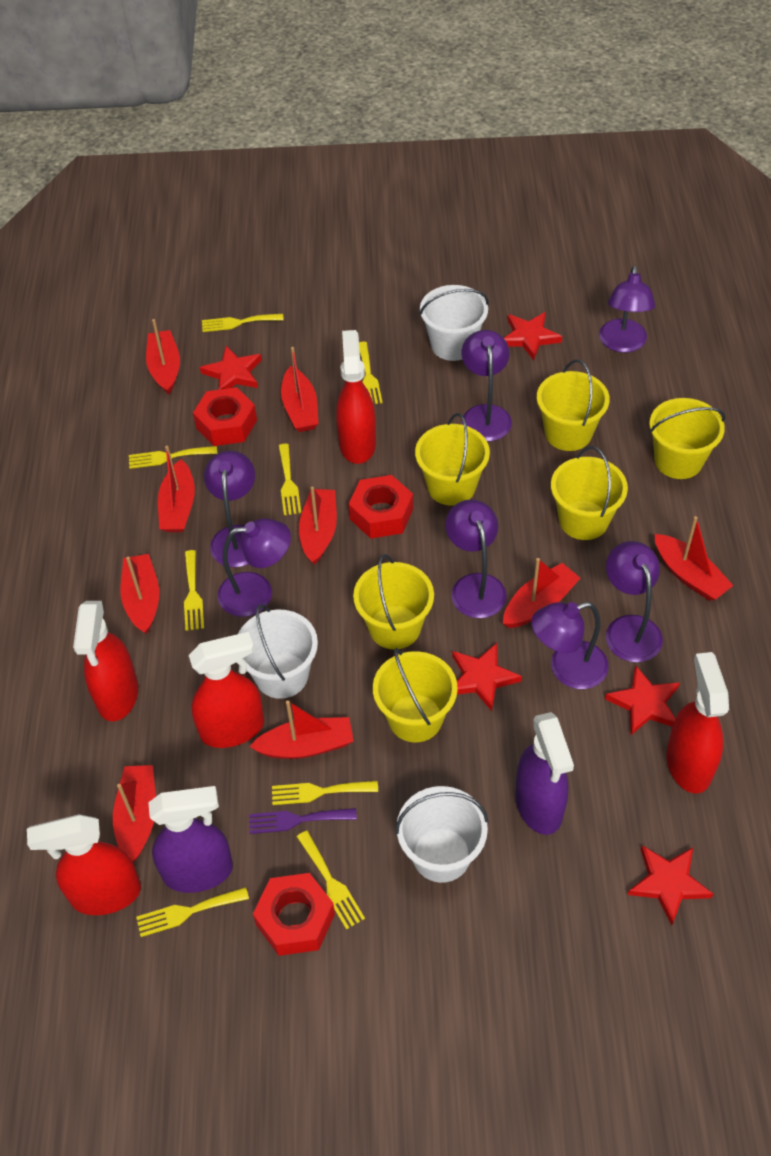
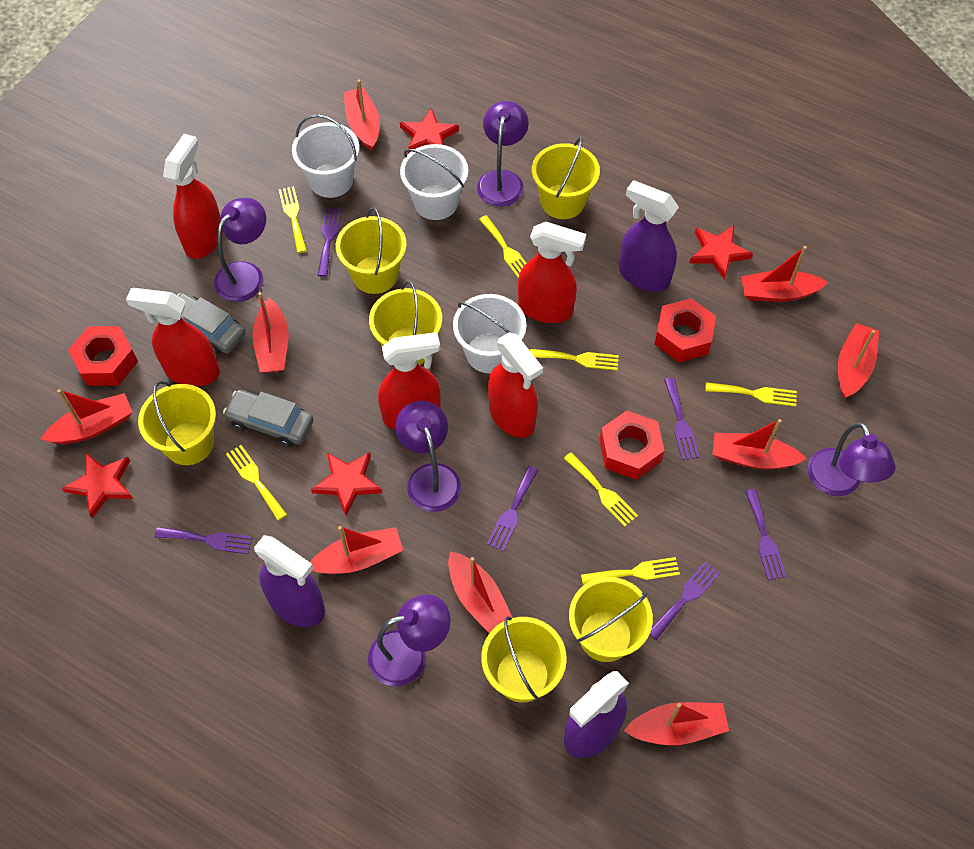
grey car: none = 0 -> [177,293,246,355] [223,390,314,447] = 2
purple fork: [249,808,357,834] = 1 -> [155,527,253,554] [317,208,341,277] [487,466,538,552] [649,561,720,640] [664,378,700,460] [745,489,786,580] = 6
purple lamp: [204,451,255,567] [218,518,291,617] [445,499,507,618] [462,330,512,441] [531,602,609,689] [599,265,655,353] [606,541,663,662] = 7 -> [214,198,266,302] [368,594,450,687] [395,401,461,512] [477,101,529,207] [808,423,896,496] = 5
purple spray bottle: [148,786,233,893] [515,712,574,835] = 2 -> [254,535,325,627] [564,671,629,758] [619,180,679,292] = 3
red star: [200,346,262,390] [452,643,522,711] [504,312,562,360] [605,665,680,735] [628,845,714,925] = 5 -> [62,453,133,519] [311,452,382,516] [400,108,459,154] [689,225,753,280] = 4
yellow fork: [129,446,217,469] [136,887,249,937] [184,550,204,631] [202,314,284,332] [272,781,378,805] [279,444,301,515] [297,831,365,930] [359,342,383,404] = 8 -> [226,445,287,521] [279,186,307,253] [479,215,526,279] [530,349,619,371] [563,452,638,527] [581,557,680,585] [705,382,797,407] = 7

